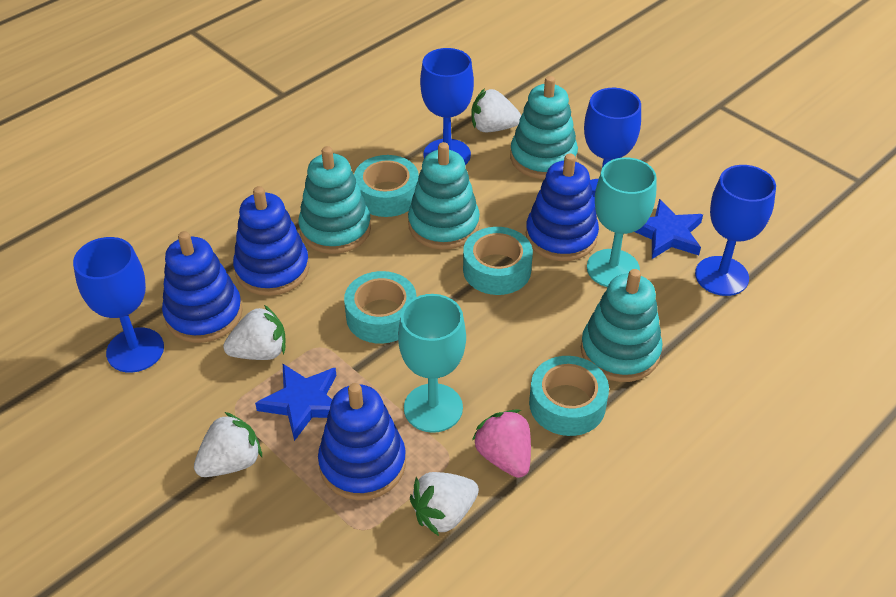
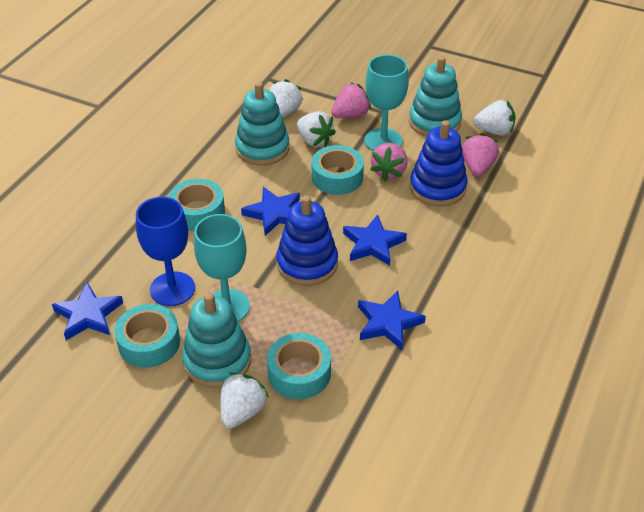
blue goblet: [73,237,164,373] [420,48,474,165] [584,88,641,207] [695,165,776,296] = 4 -> [136,197,195,306] = 1
blue stacking toy: [162,231,243,343] [233,186,309,296] [318,383,406,500] [526,154,599,261] = 4 -> [276,196,338,286] [410,120,467,206] = 2
blue star: [255,364,337,441] [635,199,703,259] = 2 -> [52,282,123,340] [241,187,300,236] [343,215,407,266] [358,291,426,350] = 4
pink strawberry: [472,409,531,478] = 1 -> [331,83,371,118] [370,143,407,181] [462,133,499,176] = 3
turquoise stacking toy: [298,146,371,254] [408,142,480,250] [510,76,578,179] [581,269,663,382] = 4 -> [182,293,251,388] [235,82,289,166] [409,56,462,137] = 3

